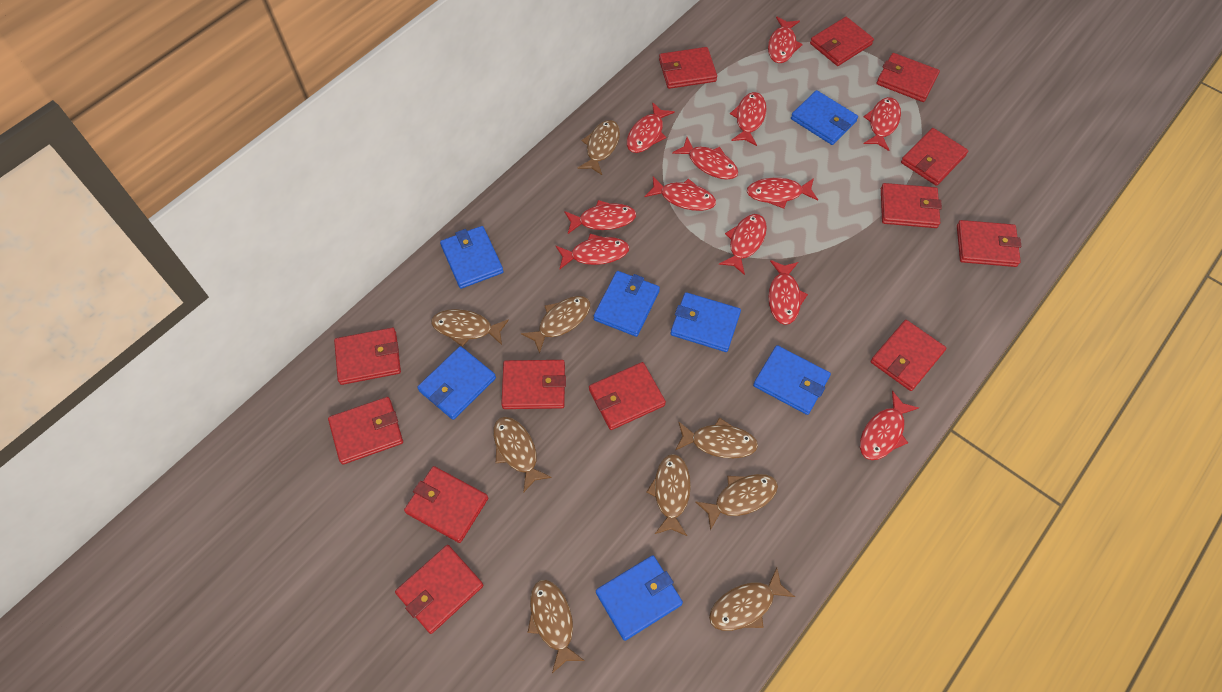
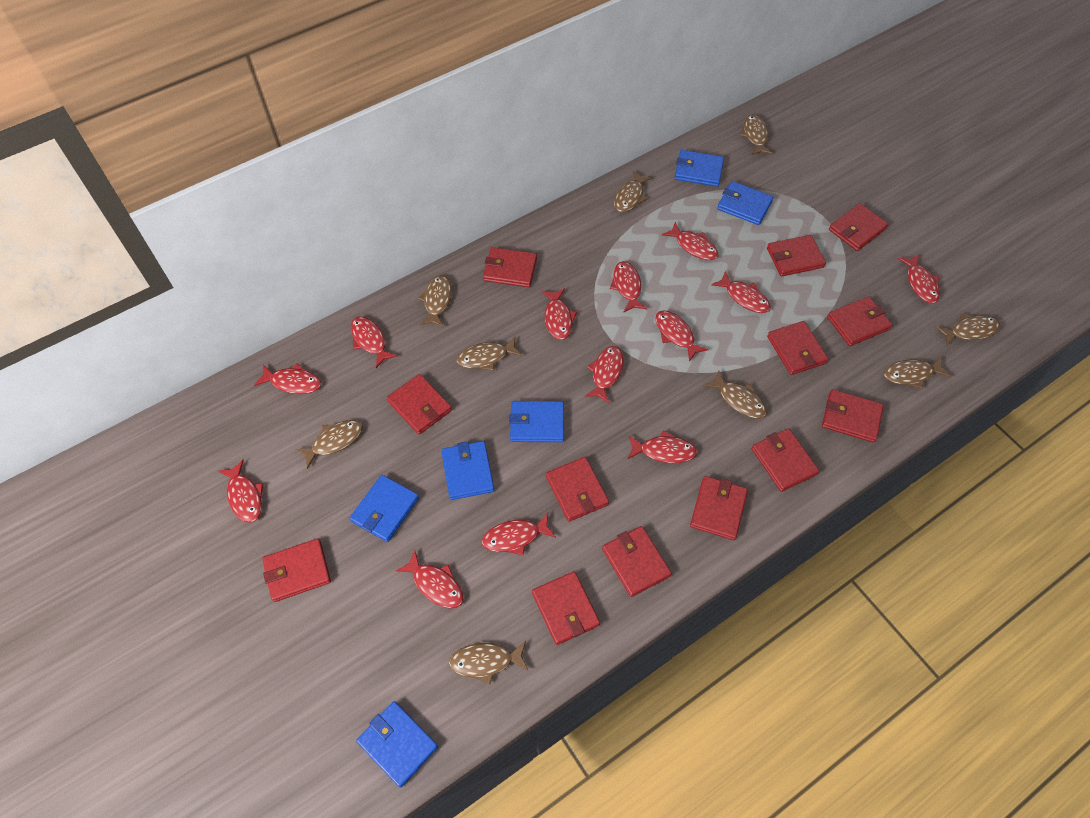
blue wallet: [417,346,496,420] [440,226,503,289] [594,271,660,337] [596,555,683,641] [671,292,741,352] [753,345,831,415] [791,90,858,145] = 7 -> [349,475,419,542] [356,701,438,788] [441,441,494,500] [509,401,564,442] [675,150,724,187] [717,181,774,225] = 6
red fish: [556,234,629,269] [564,200,636,234] [627,102,675,153] [645,176,716,211] [672,137,738,179] [719,214,767,275] [730,92,767,146] [747,178,818,209] [768,17,803,63] [768,260,808,325] [860,391,919,460] [864,97,901,151] = 12 -> [218,460,263,523] [254,364,321,394] [351,316,398,368] [396,550,463,608] [482,513,556,555] [542,288,577,340] [585,346,624,403] [610,261,647,312] [628,431,697,463] [655,310,709,362] [662,222,718,260] [711,271,771,313] [897,254,940,303] = 13

